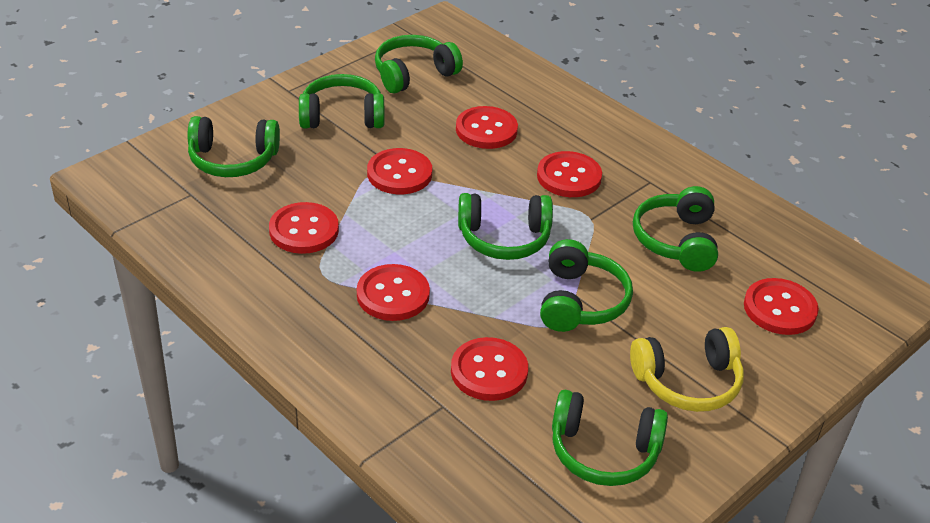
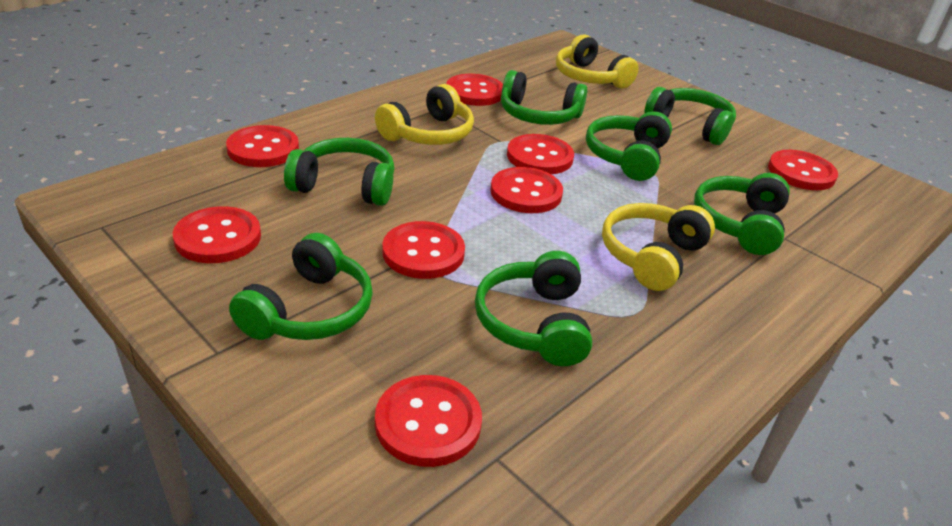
red button: [269,202,339,254] [357,264,430,321] [367,148,432,194] [451,337,528,401] [456,106,518,149] [537,151,602,197] [744,278,819,335] = 7 -> [172,206,261,263] [226,125,299,167] [375,375,482,467] [382,221,465,279] [446,74,503,106] [490,167,563,213] [507,134,574,174] [768,150,838,190] = 8
yellow headphones: [630,327,744,412] = 1 -> [375,84,474,145] [556,34,639,88] [602,203,715,291] = 3

